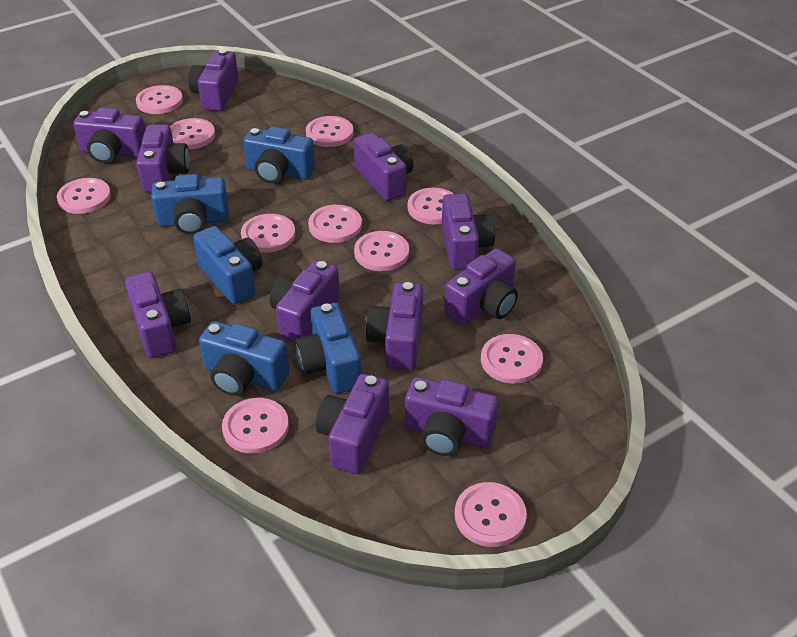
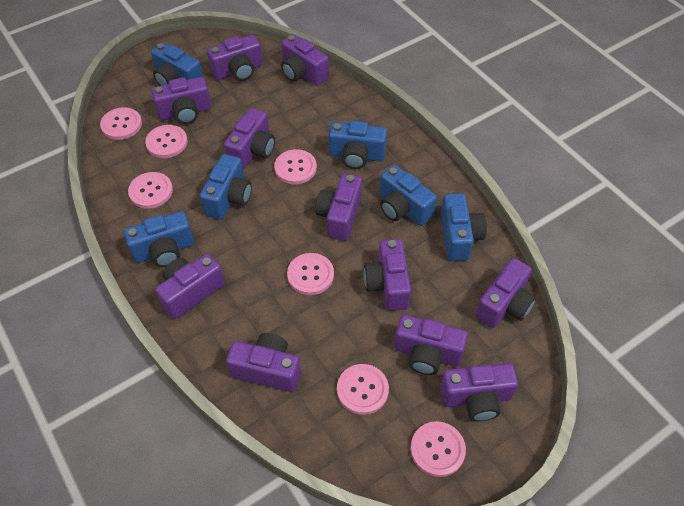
blue camera: [151,174,229,234] [193,226,262,304] [199,321,289,396] [243,126,315,184] [295,303,362,394] = 5 -> [124,211,194,267] [151,42,203,86] [199,154,252,219] [329,121,387,169] [380,165,437,226] [440,193,487,261] = 6
pink button: [57,178,111,214] [136,85,183,114] [170,118,215,149] [222,398,289,454] [241,214,295,253] [306,116,353,147] [308,205,362,243] [354,231,409,271] [408,188,454,224] [455,482,527,547] [481,334,543,384] = 11 -> [100,107,142,140] [128,172,173,209] [145,125,188,158] [274,149,317,184] [287,253,334,295] [337,364,389,415] [410,421,466,477] = 7

